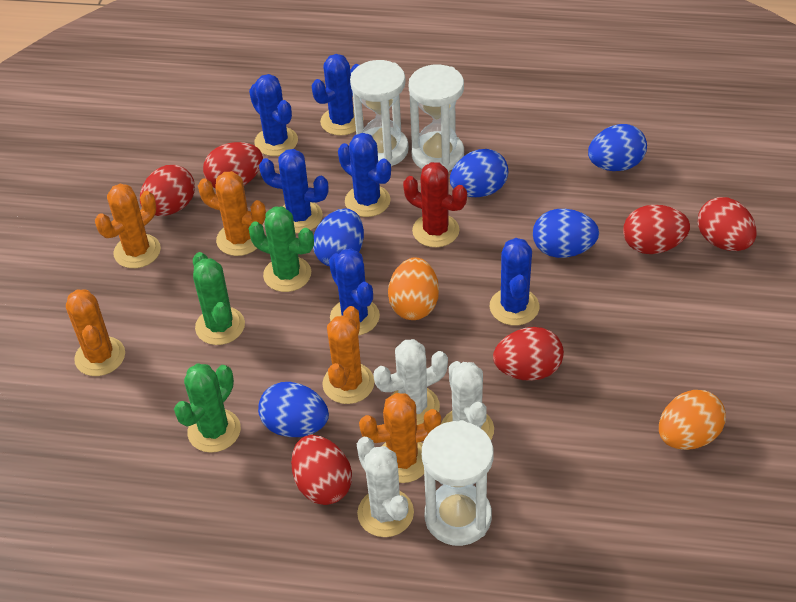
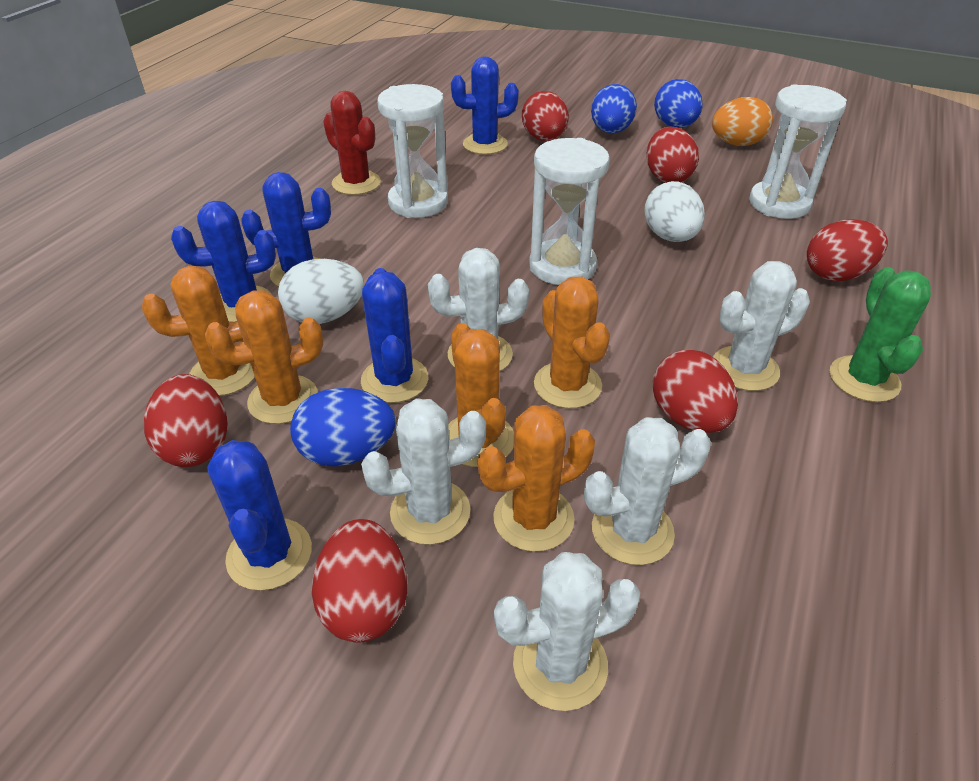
blue cactus: [249,74,298,156] [259,149,328,233] [311,54,364,136] [329,249,380,335] [338,133,391,217] [490,238,539,326] = 6 -> [171,201,276,322] [207,440,312,591] [241,172,331,287] [361,268,428,403] [451,57,519,155] = 5
blue egg: [258,382,329,437] [313,208,364,267] [450,149,508,197] [533,209,599,258] [588,124,647,171] = 5 -> [290,388,396,467] [591,84,637,133] [654,79,703,128] = 3
green cactus: [174,363,241,453] [193,252,245,345] [249,206,314,292] = 3 -> [830,267,931,402] = 1
orange egg: [388,257,439,320] [659,390,726,450] = 2 -> [712,97,773,146] = 1
white cactus: [357,437,414,537] [373,339,448,425] [441,361,494,439] = 3 -> [361,399,486,545] [428,248,529,372] [494,552,640,711] [584,417,711,565] [713,261,810,391] = 5
white egg: none = 0 -> [278,259,364,324] [644,181,705,242] = 2

